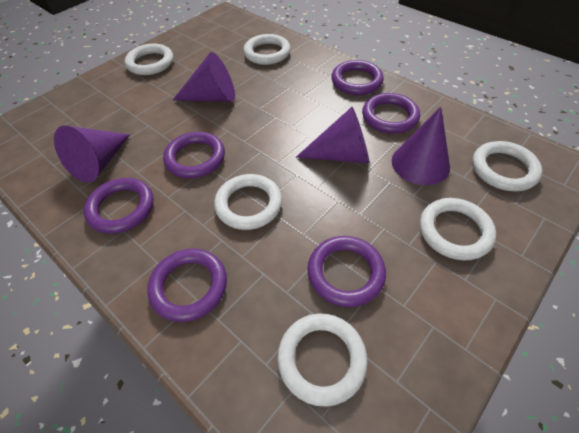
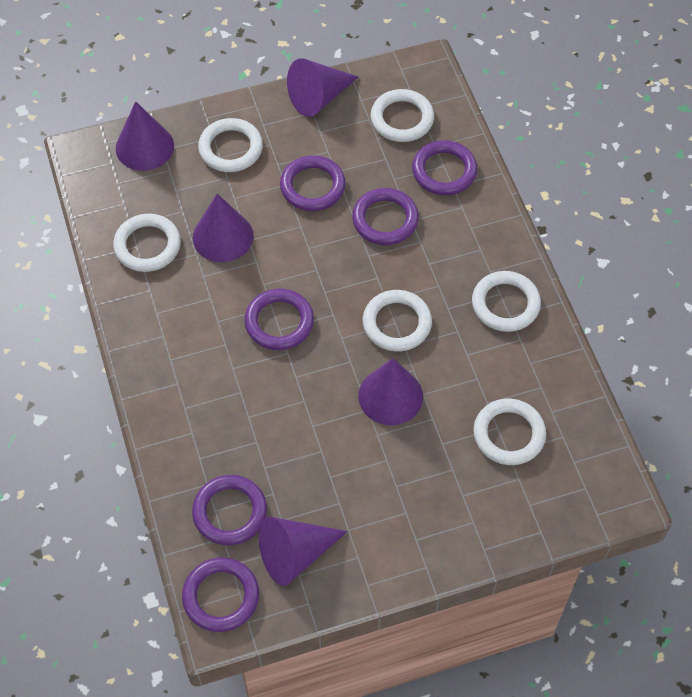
purple cone: [54,125,130,183] [173,52,235,102] [296,107,369,163] [392,107,450,185] = 4 -> [116,101,174,171] [193,194,253,262] [259,517,348,586] [287,58,358,117] [358,358,423,425] = 5

